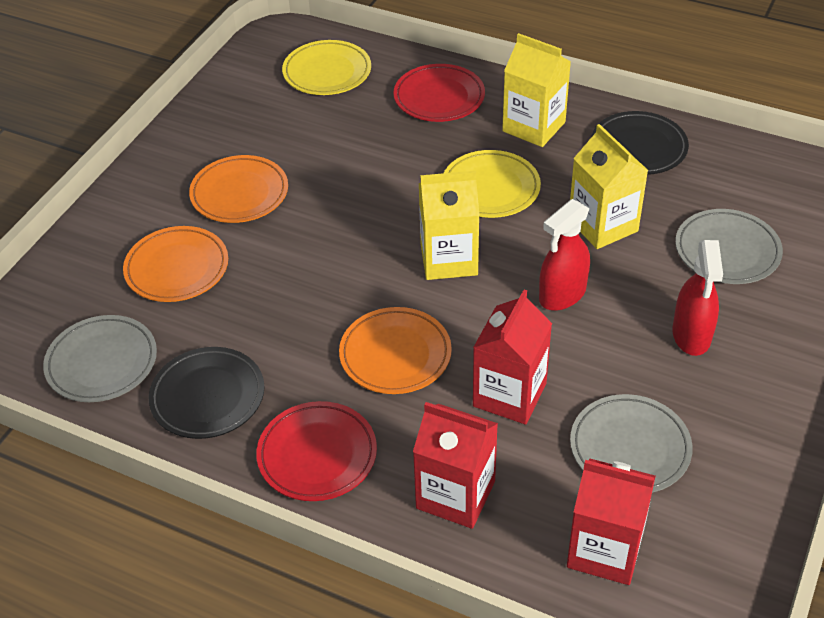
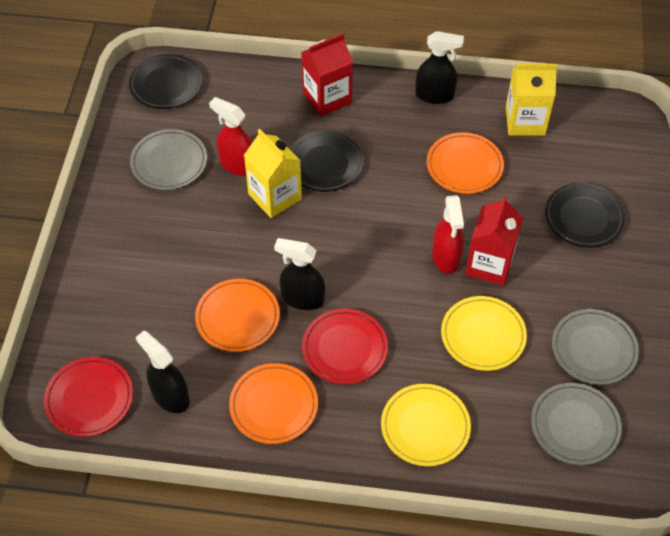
black plate: [149,347,264,439] [591,111,689,175] = 2 -> [129,54,202,109] [290,131,363,192] [545,183,625,248] = 3
black spray bottle: none = 0 -> [136,331,190,413] [274,238,325,310] [415,31,464,104] = 3
red carton: [413,402,498,529] [473,290,552,424] [567,459,656,585] = 3 -> [301,33,353,117] [465,196,523,286] = 2
yellow carton: [419,171,479,280] [502,33,571,147] [570,124,648,249] = 3 -> [244,129,302,218] [506,64,558,136] = 2

